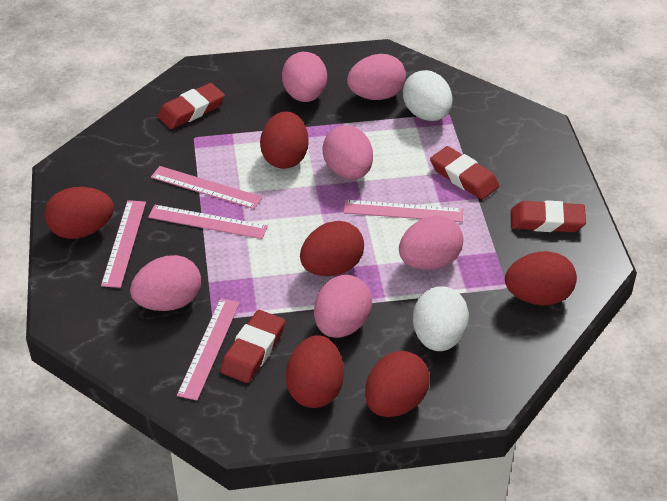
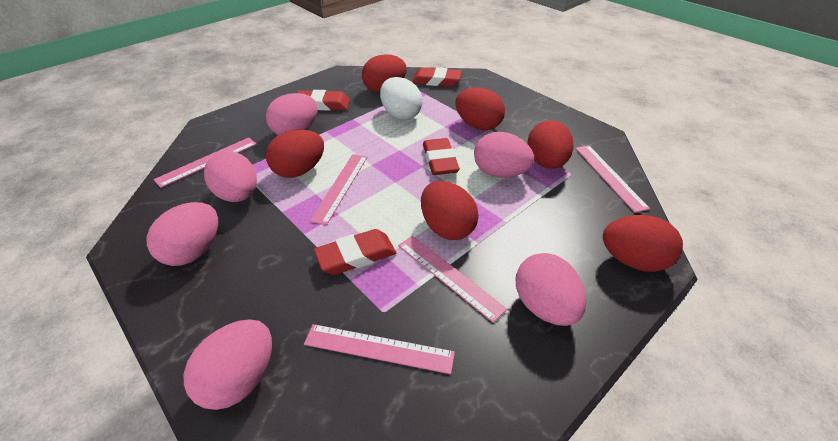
white egg: [403,70,452,121] [413,286,469,351] = 2 -> [380,77,423,120] = 1

